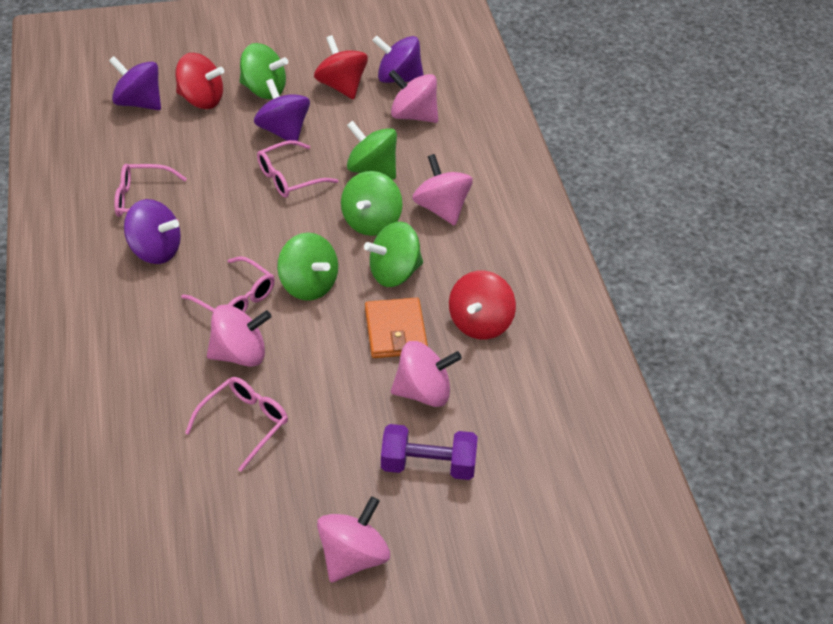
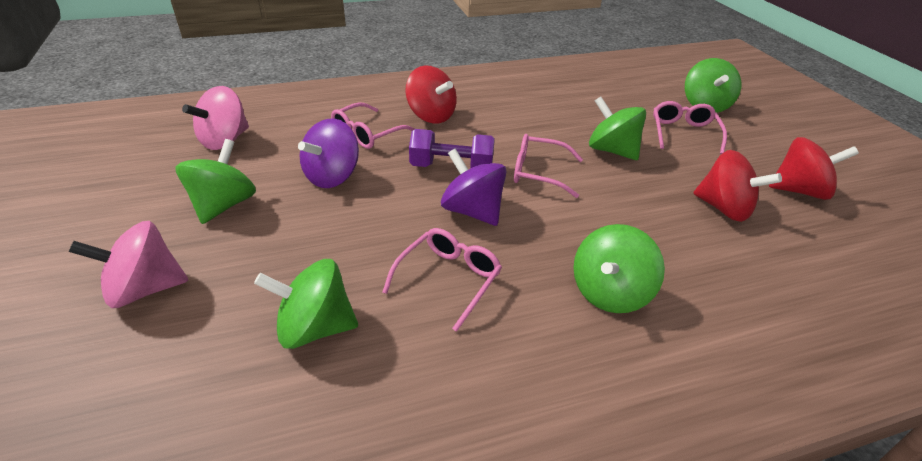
orange wallet: [365,298,428,358] = 1 -> none = 0
pink spinning top: [207,305,272,367] [317,496,390,583] [388,69,438,123] [391,341,462,407] [412,154,473,226] = 5 -> [69,221,188,308] [182,86,249,150] = 2
purple spinning top: [109,56,161,110] [124,199,181,264] [254,79,310,145] [372,36,424,83] = 4 -> [298,118,359,188] [441,149,507,226] = 2

